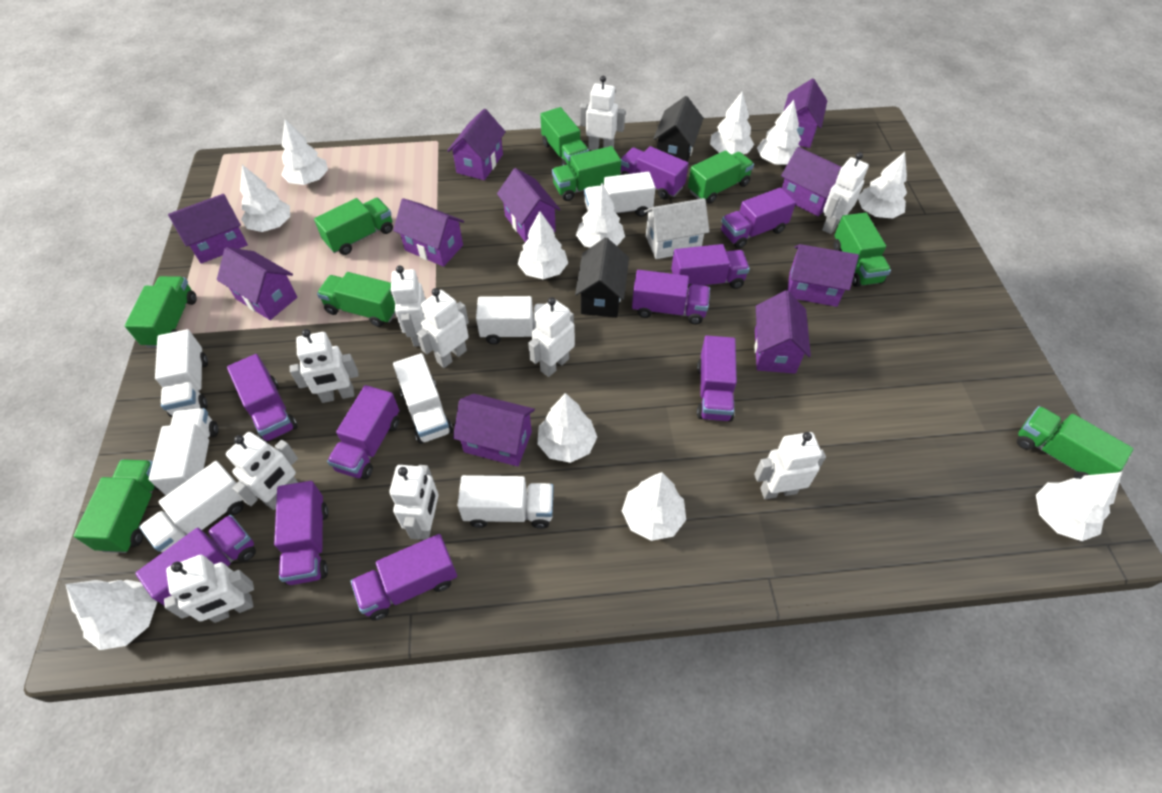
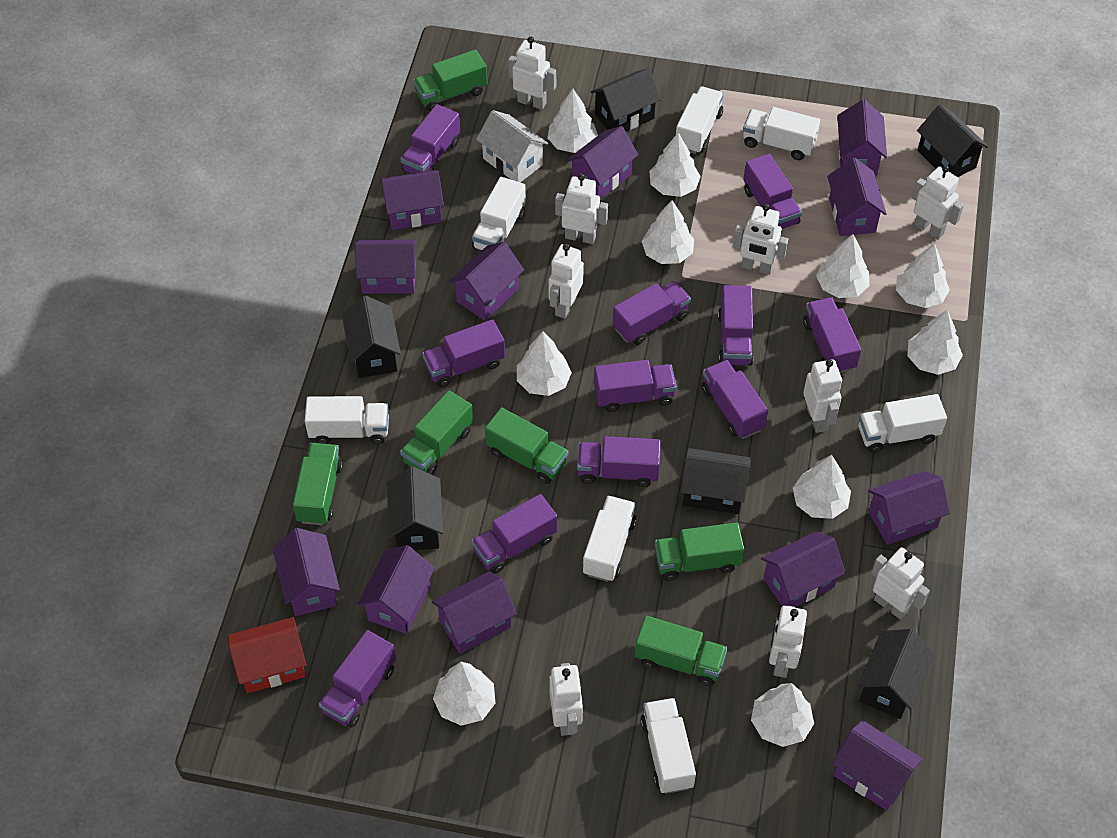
black house: [575,237,629,318] [653,96,703,162] = 2 -> [342,295,401,378] [387,466,443,550] [591,69,661,131] [681,448,751,514] [858,629,934,719] [917,105,988,177] = 6
green truck: [74,459,159,553] [125,276,197,348] [314,198,393,255] [317,272,396,327] [540,107,589,166] [552,146,621,201] [688,150,754,204] [833,213,891,287] [1017,406,1134,479] = 9 -> [293,443,343,525] [400,390,473,475] [413,50,488,111] [485,408,569,484] [635,616,728,686] [655,522,744,581] = 6
purple house: [168,194,248,264] [217,247,297,320] [393,198,464,267] [447,109,506,180] [453,394,535,467] [497,168,560,242] [754,290,811,374] [781,147,842,216] [784,79,827,148] [787,244,859,307] = 10 -> [273,528,340,616] [355,239,417,294] [358,545,435,634] [380,170,444,230] [432,572,517,654] [449,242,524,321] [566,126,638,199] [761,531,846,607] [827,158,887,236] [832,720,923,810] [837,99,887,176] [868,471,950,545] = 12
purple truck: [135,515,256,606] [227,354,298,442] [274,481,328,585] [327,385,399,479] [351,534,457,621] [621,146,689,199] [632,270,710,324] [671,244,750,294] [697,336,737,422] [721,187,796,249] = 10 -> [319,630,396,728] [401,104,460,174] [422,319,505,388] [471,494,557,574] [577,436,661,487] [594,360,677,412] [613,281,691,345] [701,360,768,439] [718,285,754,366] [743,154,802,229] [803,297,861,373] = 11
red house: none = 0 -> [228,617,306,693] = 1
white robot: [164,555,254,623] [226,432,298,510] [290,329,359,403] [389,465,439,540] [391,265,426,347] [417,288,469,368] [528,297,575,377] [580,76,625,150] [754,432,826,499] [822,152,869,234] = 10 -> [508,36,556,110] [549,244,584,319] [549,663,583,736] [555,174,608,244] [733,204,788,275] [769,605,807,678] [803,359,842,433] [871,548,930,620] [912,165,964,240] = 9
white tree: [66,580,157,650] [240,165,290,232] [281,119,328,185] [518,211,568,279] [537,393,597,463] [576,183,625,248] [622,472,686,541] [710,92,754,155] [757,100,801,164] [858,152,907,219] [1036,472,1122,541] = 11 -> [433,662,495,726] [517,331,572,396] [547,89,598,153] [642,200,694,264] [649,132,701,197] [751,683,814,747] [793,455,851,519] [816,234,869,298] [896,243,950,308] [907,310,963,375] = 10

